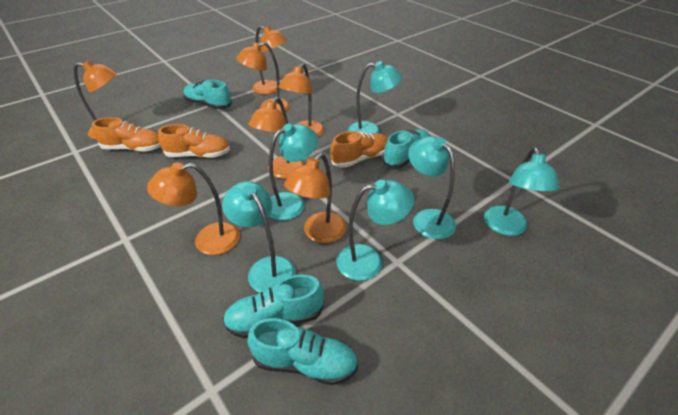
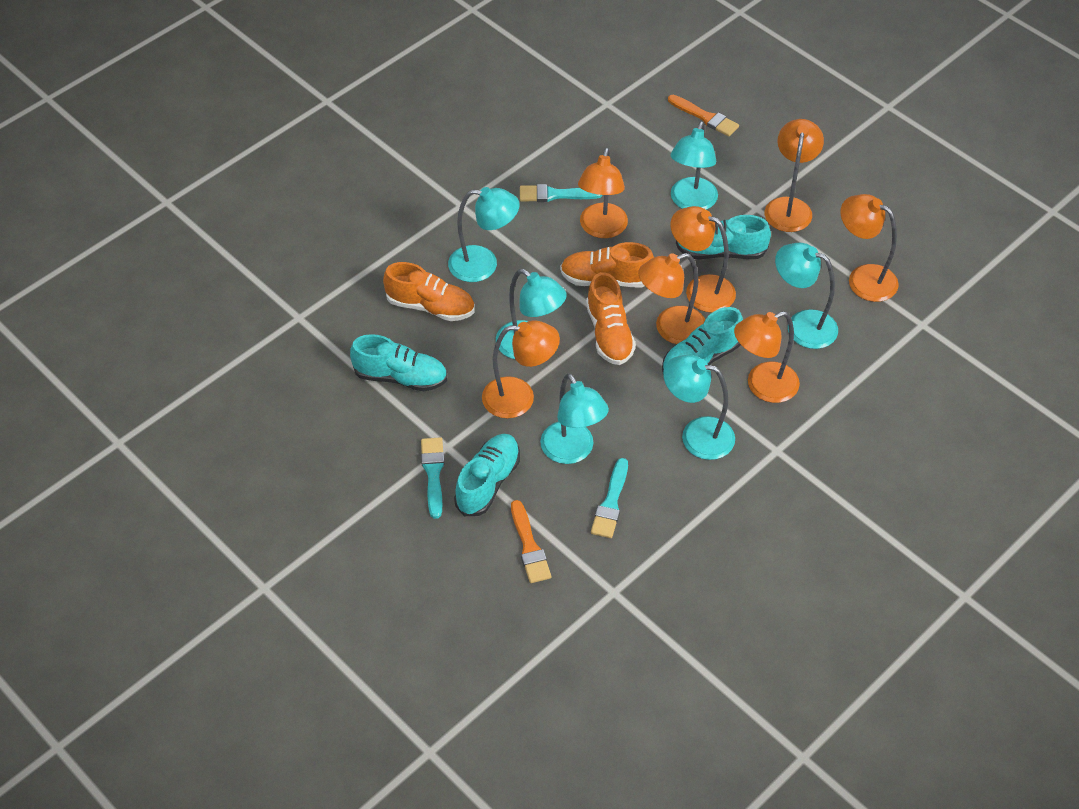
orange brush: none = 0 -> [511,500,551,583] [668,95,739,137] = 2
turquoise brush: none = 0 -> [421,437,444,519] [520,184,603,202] [591,458,628,538] = 3

